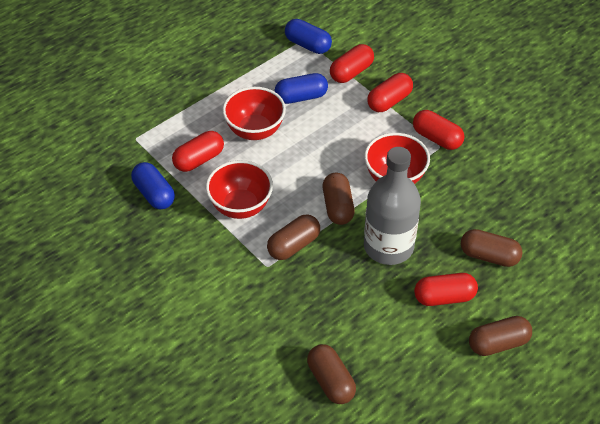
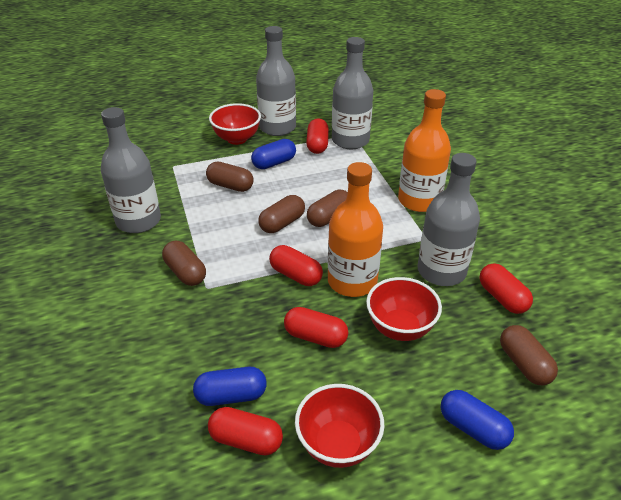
grey bottle: [364,147,421,265] = 1 -> [101,107,161,233] [256,26,296,136] [332,37,373,149] [417,153,480,286] = 4
orange bottle: none = 0 -> [328,162,383,297] [398,89,451,212] = 2

